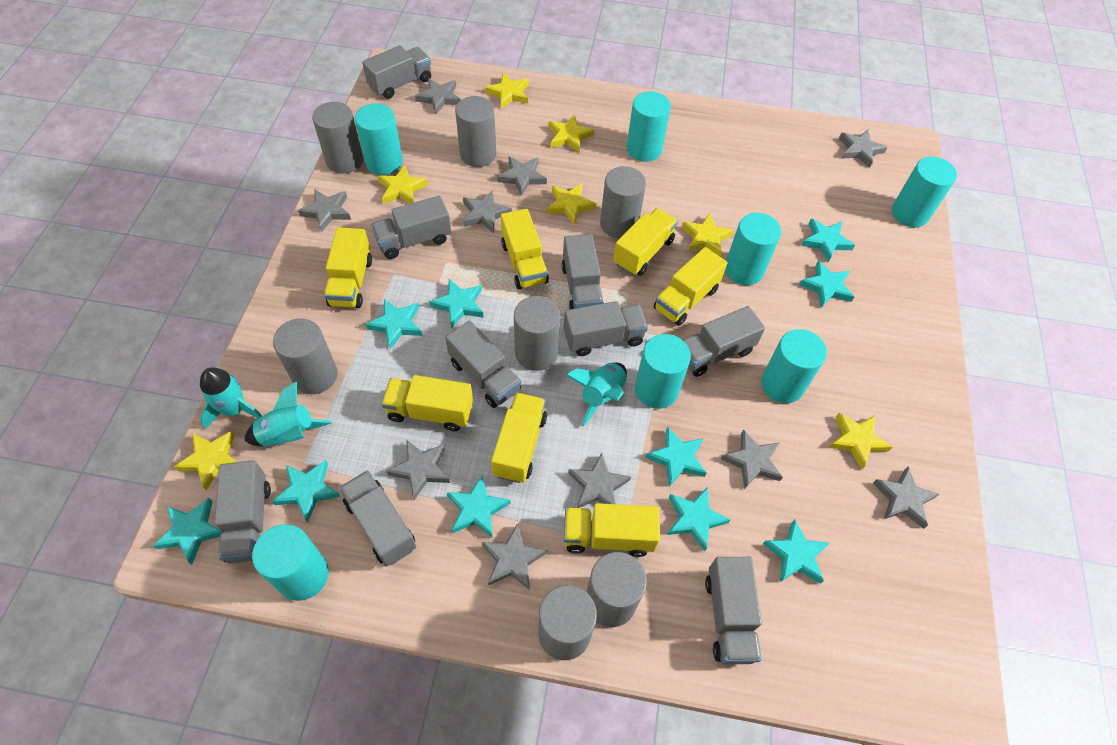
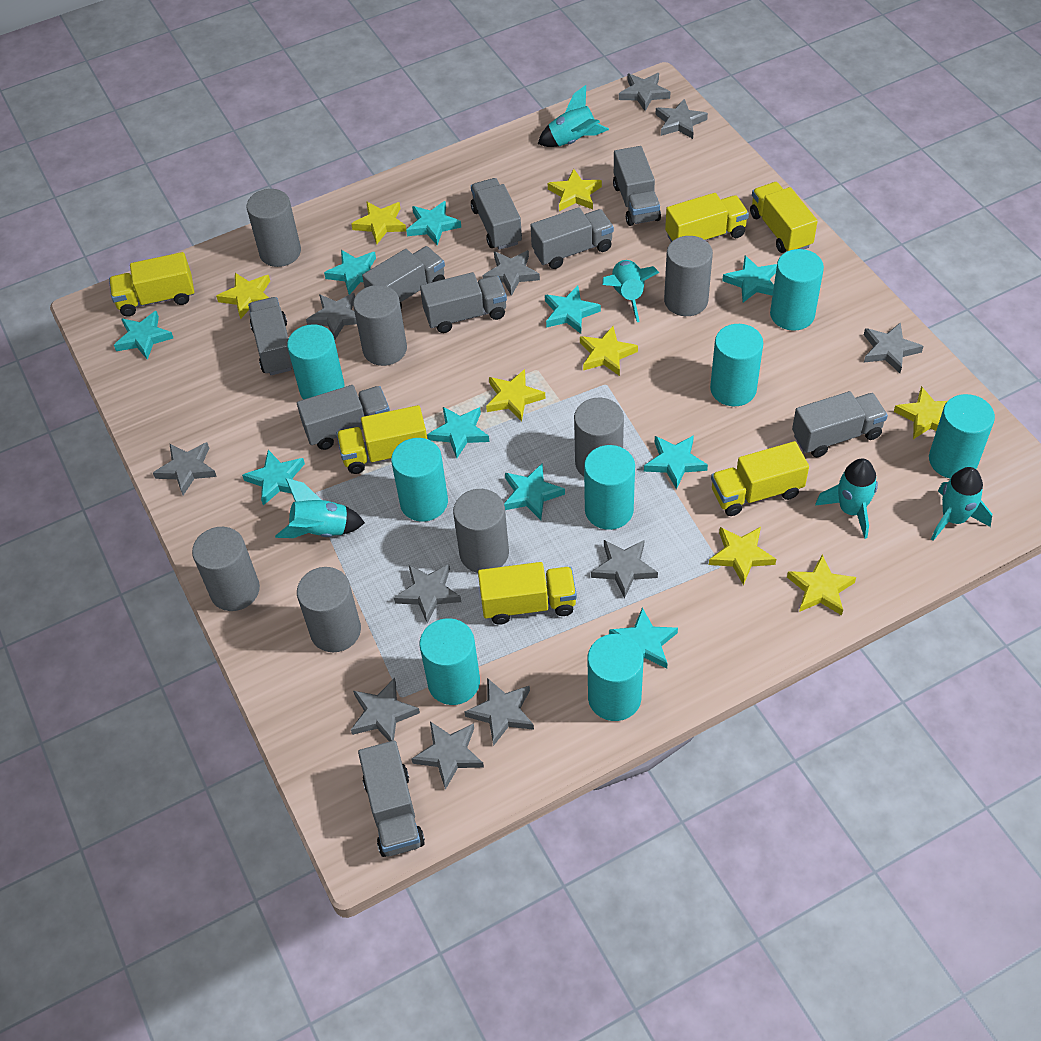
grey star: [298,189,351,232] [386,439,450,500] [415,78,461,114] [463,190,512,233] [481,523,547,590] [497,156,547,196] [568,453,631,508] [721,429,783,489] [839,130,888,168] [873,467,939,529] = 10 -> [153,442,217,495] [306,293,357,339] [351,678,420,742] [394,564,461,623] [412,722,484,790] [465,678,534,746] [483,250,540,296] [591,540,658,598] [619,73,670,111] [655,99,708,139] [864,322,924,373] = 11
turquoise cylinder: [252,524,329,601] [355,103,403,175] [627,91,671,162] [635,334,691,409] [725,213,781,285] [761,329,827,403] [892,157,957,227] = 7 -> [287,324,345,400] [391,438,448,522] [419,618,480,705] [584,445,635,530] [588,634,643,721] [710,324,763,406] [770,249,824,331] [929,394,995,479] = 8
turquoise rocket: [200,367,262,430] [244,381,332,447] [565,362,627,427] = 3 -> [275,478,365,538] [538,85,609,147] [603,260,660,322] [815,459,878,539] [931,467,992,541] = 5
yellow star: [174,431,237,491] [377,165,428,204] [485,73,529,109] [547,183,597,225] [548,115,594,152] [682,213,734,256] [829,413,893,469] = 7 -> [216,273,270,319] [351,201,406,244] [486,369,546,422] [548,169,602,211] [580,326,638,376] [709,527,776,585] [787,554,856,616] [894,386,947,439] = 8
yellow truck: [324,227,372,308] [381,375,473,431] [491,393,547,483] [501,209,549,289] [564,503,660,557] [613,208,678,276] [654,247,727,326] = 7 -> [109,252,194,317] [337,405,427,474] [478,562,577,625] [665,193,749,242] [711,441,809,516] [750,182,818,253] = 6

